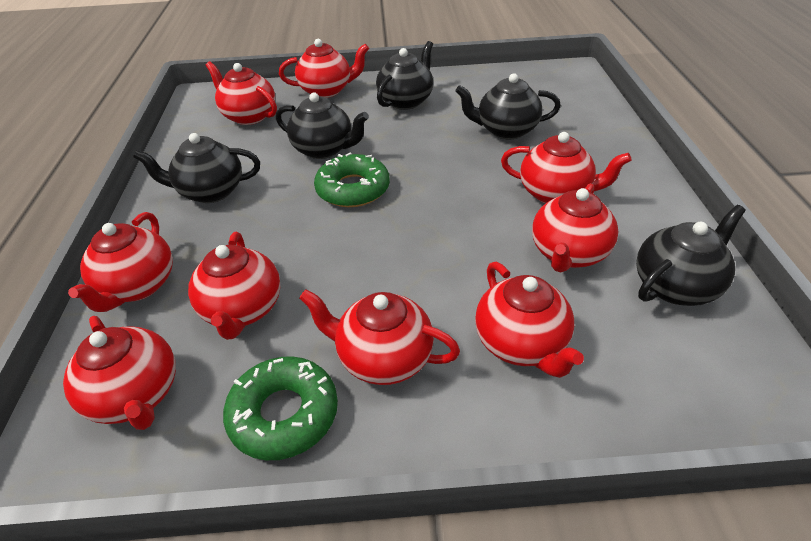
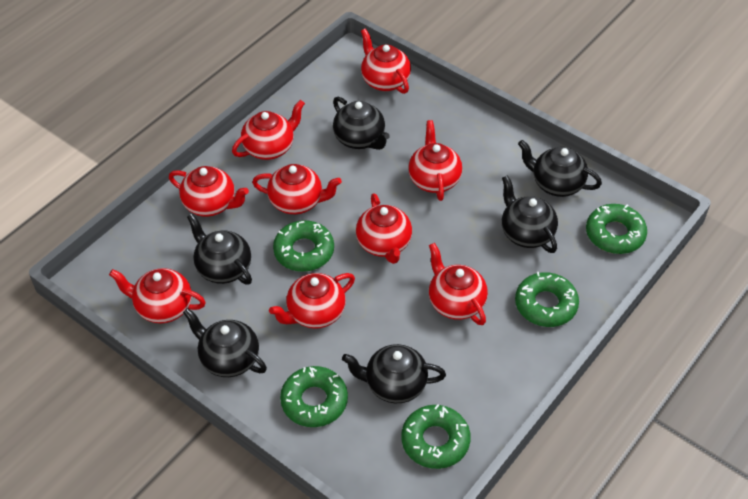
black teapot: [133,133,260,203] [276,92,369,159] [376,41,433,110] [455,73,561,139] [636,205,746,306] = 5 -> [183,308,267,377] [187,214,252,285] [333,97,390,150] [342,344,446,403] [502,175,558,253] [518,140,602,197] = 6
green donut: [223,356,338,460] [314,153,390,207] = 2 -> [273,220,334,272] [280,366,348,427] [401,404,471,469] [515,272,579,327] [586,204,647,254] = 5

